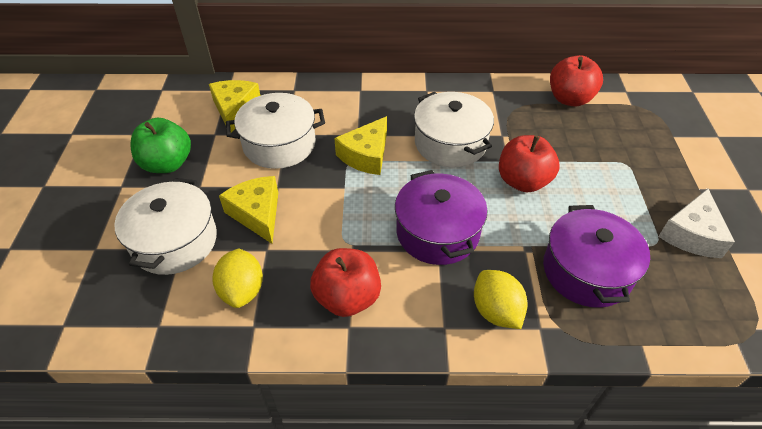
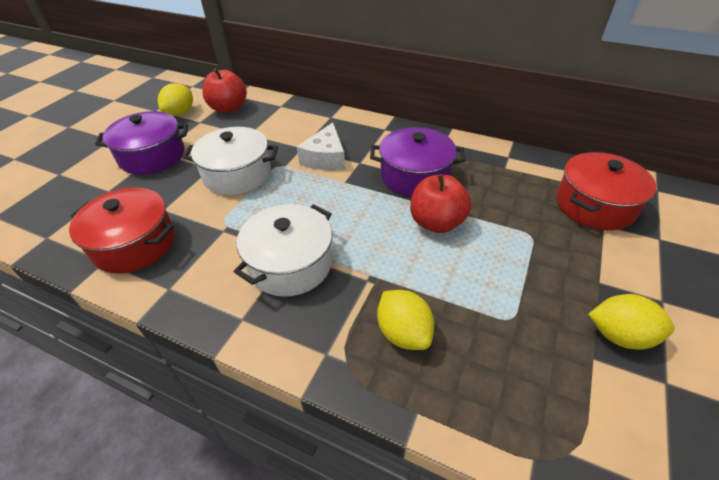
green apple: [130,118,191,173] = 1 -> none = 0
red apple: [310,248,381,317] [499,135,560,193] [550,55,603,107] = 3 -> [202,68,247,113] [410,174,472,233] = 2
red pot: none = 0 -> [69,188,175,273] [556,152,656,230] = 2
white pot: [114,178,217,275] [226,93,325,169] [414,92,494,167] = 3 -> [183,127,278,195] [234,204,332,297] = 2
yellow cheese: [209,80,261,133] [219,176,278,244] [334,116,387,175] = 3 -> none = 0
yellow lemon: [212,248,263,308] [474,270,528,329] = 2 -> [158,83,193,116] [377,290,434,350] [588,294,675,350] = 3

